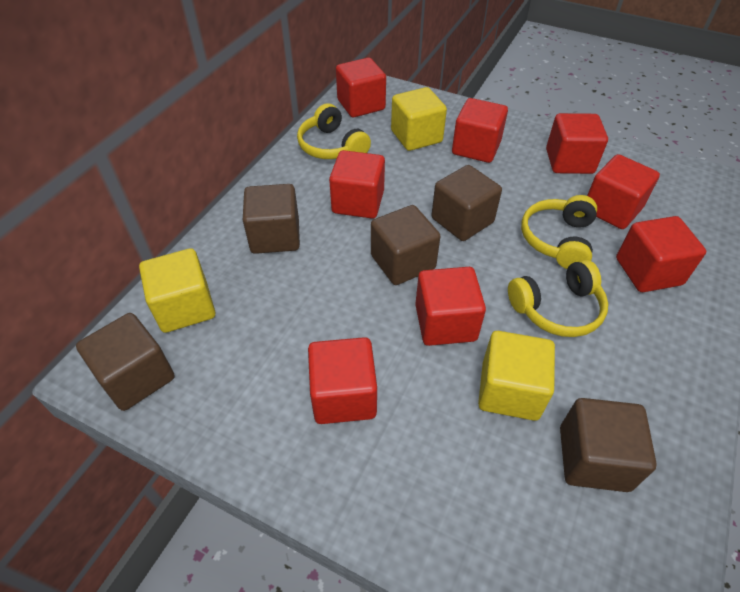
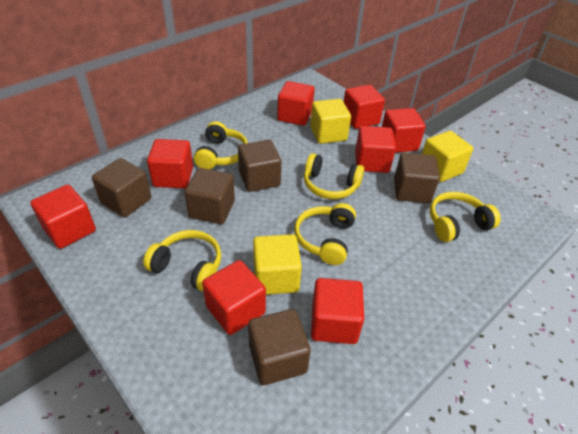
yellow headphones: [297,103,371,159] [508,260,608,337] [521,195,597,269] = 3 -> [143,230,221,292] [194,121,248,169] [294,203,356,265] [304,153,364,199] [430,192,501,242] = 5

